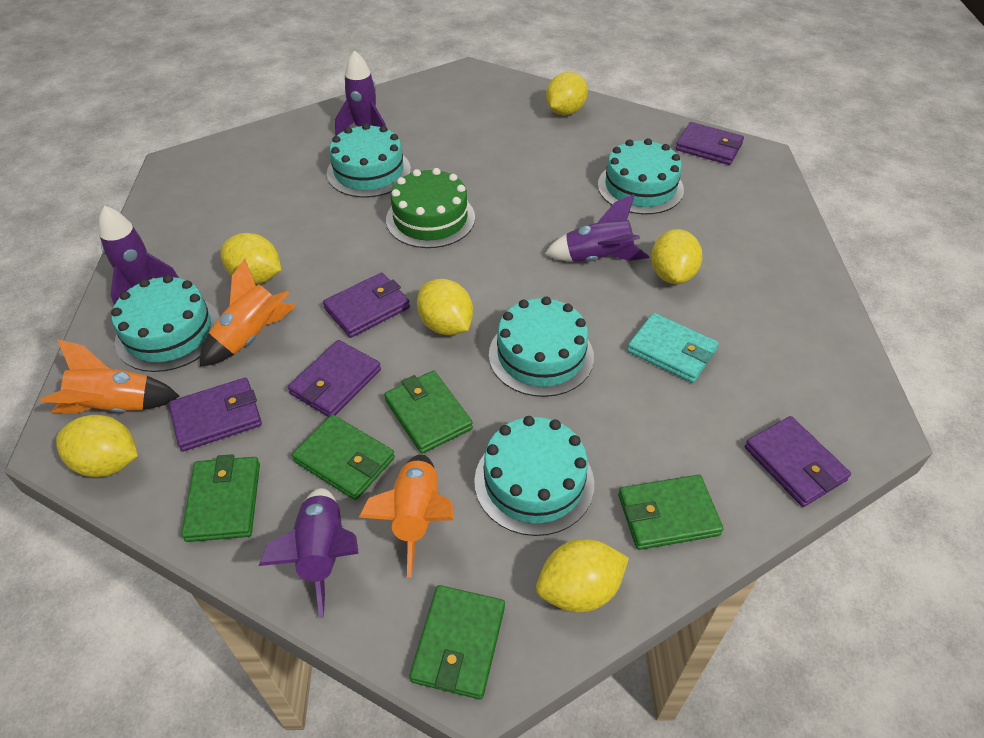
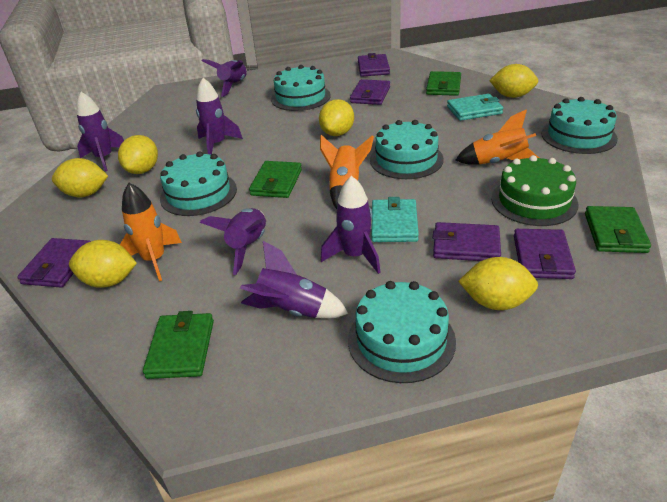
green wallet: [181,454,260,542] [292,414,395,500] [384,371,473,454] [410,585,505,700] [618,475,723,550] = 5 -> [143,311,214,379] [249,161,302,198] [426,71,461,96] [585,206,651,253] = 4
purple rocket: [99,206,179,305] [259,488,359,618] [335,50,386,135] [545,194,649,262] = 4 -> [77,92,124,171] [196,78,243,155] [200,208,266,275] [202,59,247,97] [240,241,349,318] [321,176,381,274] = 6
turquoise wallet: [627,313,719,383] = 1 -> [371,197,419,242] [447,94,503,121] = 2

